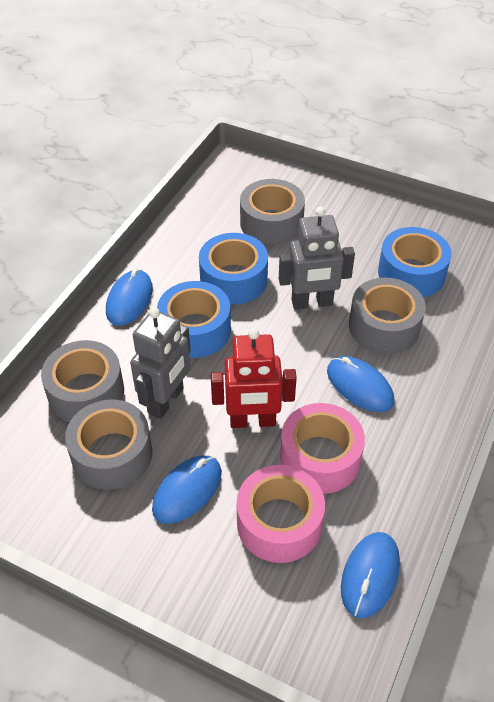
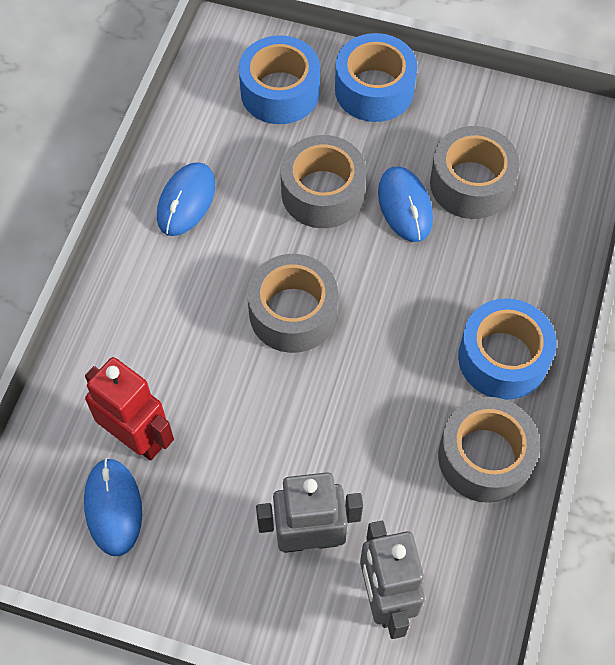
blue mouse: [106,269,153,326] [152,456,222,524] [327,356,394,412] [341,532,400,618] = 4 -> [84,458,142,556] [157,162,215,236] [378,167,433,242] = 3
pink tape: [237,465,325,563] [280,403,365,494] = 2 -> none = 0

